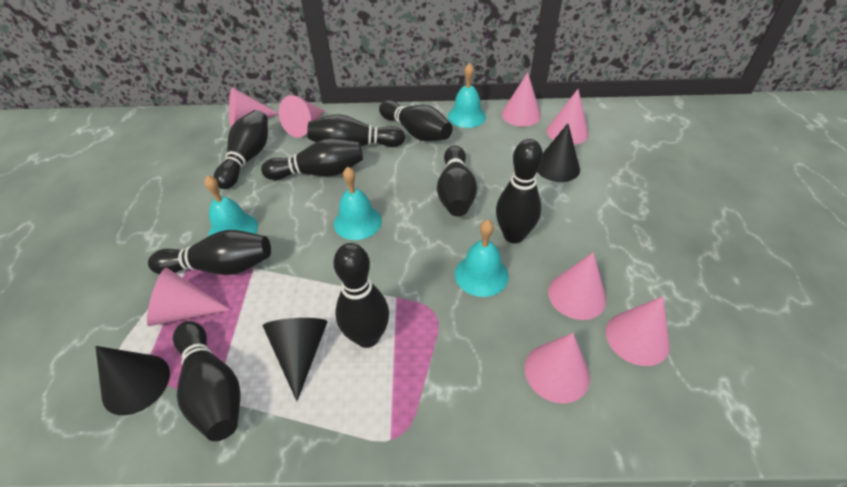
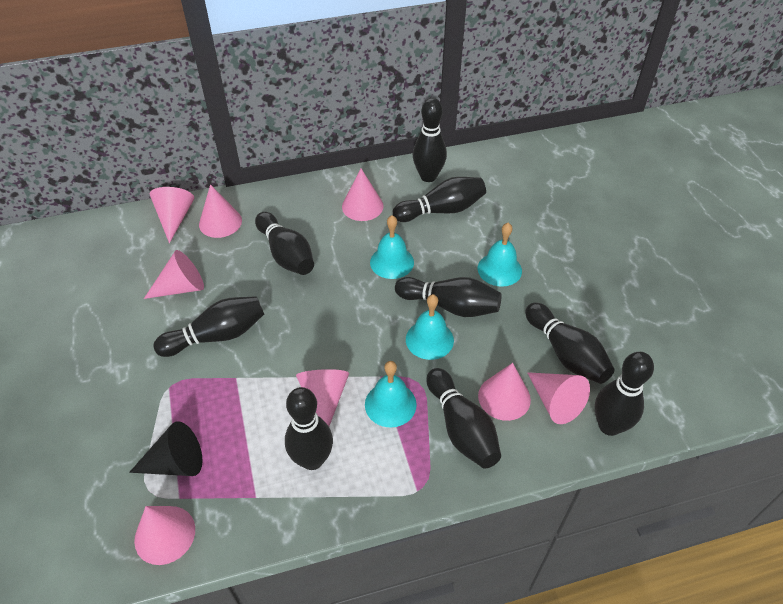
black cone: [95,346,170,415] [262,318,328,401] [537,123,580,182] = 3 -> [129,421,202,476] = 1

